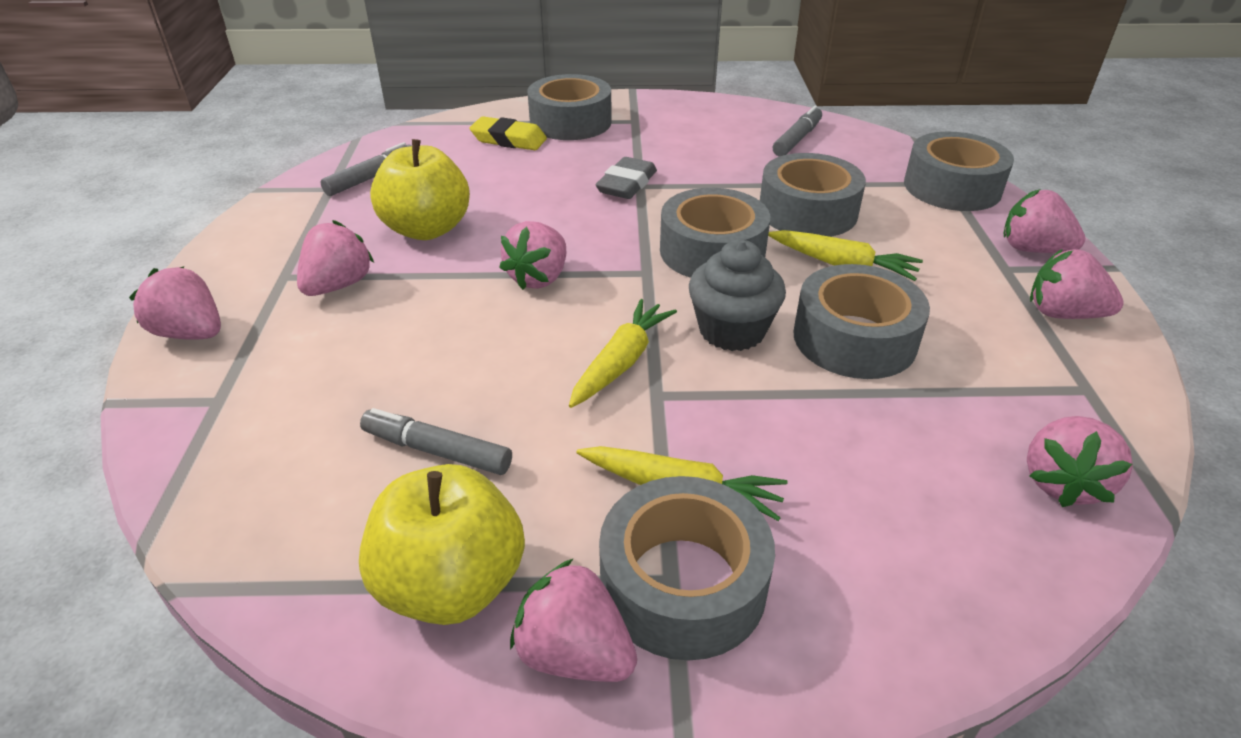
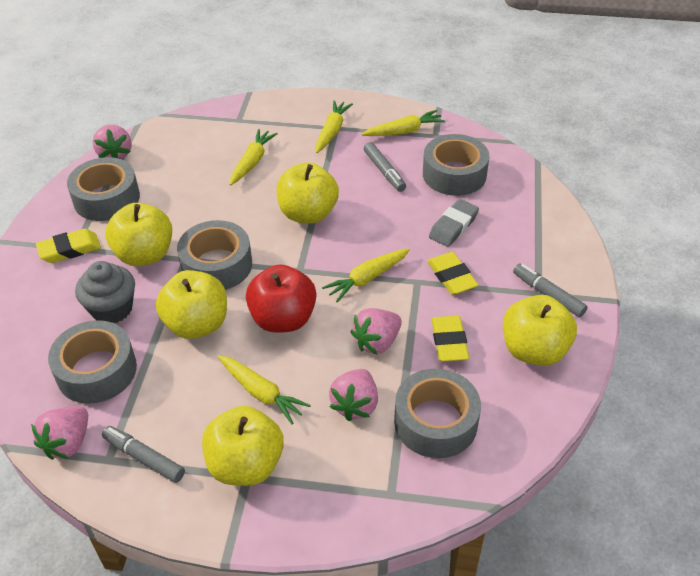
grey tape: [527,74,612,140] [599,476,775,661] [660,188,770,278] [760,153,866,237] [794,264,930,379] [904,132,1014,211] = 6 -> [48,320,137,404] [67,157,140,221] [177,220,252,290] [394,368,481,458] [423,134,489,196] = 5
pink strawberry: [129,267,221,340] [297,220,374,296] [499,221,566,290] [510,558,637,682] [1004,189,1086,253] [1027,416,1133,507] [1030,249,1124,319] = 7 -> [31,407,88,460] [93,125,132,159] [329,369,378,421] [351,308,402,354] = 4
red apple: none = 0 -> [246,264,316,333] = 1
yellow apple: [359,464,525,625] [370,139,470,240] = 2 -> [105,203,172,266] [156,270,227,339] [202,406,284,486] [277,163,339,224] [503,295,577,366] = 5
yellow carrot: [569,299,677,408] [576,446,788,521] [768,230,923,281] = 3 -> [218,355,311,424] [230,129,278,185] [315,100,353,153] [322,248,410,303] [361,110,445,136] = 5
yellow eraser: [469,117,547,150] = 1 -> [36,229,101,263] [427,252,478,295] [431,316,469,362] = 3

